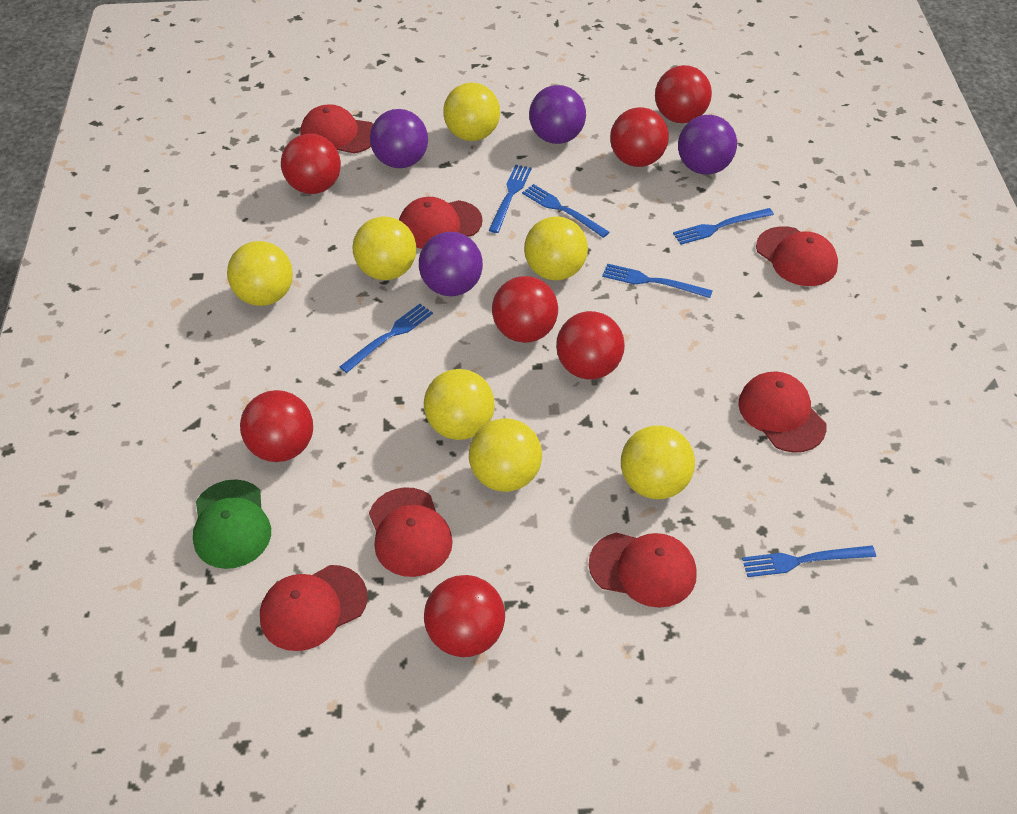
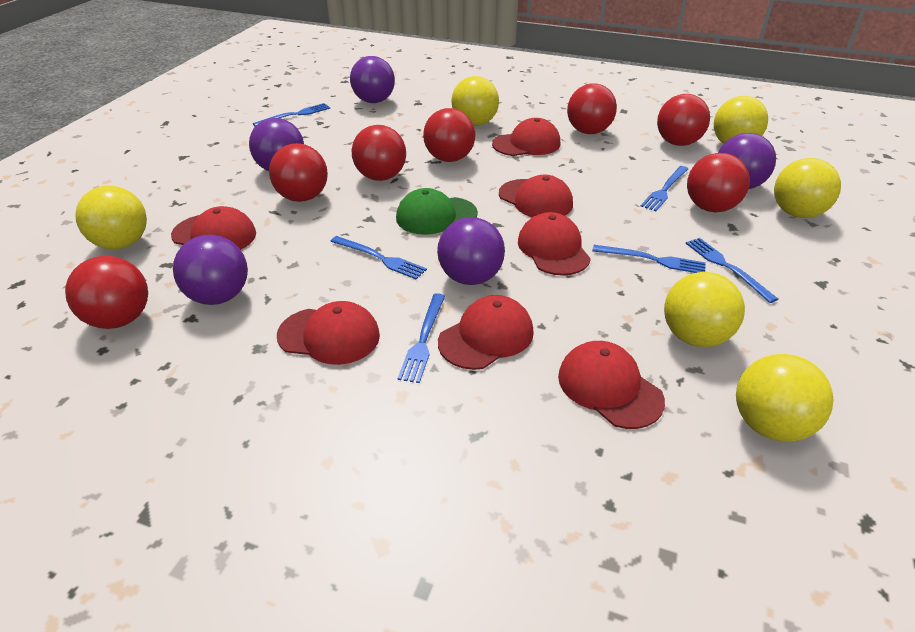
purple ball: [370,109,428,168] [419,232,483,296] [529,85,586,144] [678,115,737,175] = 4 -> [173,235,248,305] [249,118,304,171] [350,56,395,103] [437,217,505,285] [718,133,776,189] = 5
yellow ball: [227,241,293,306] [353,216,416,280] [424,369,495,440] [443,83,500,141] [469,418,542,492] [524,216,588,280] [621,426,695,499] = 7 -> [75,186,147,249] [451,76,499,126] [664,272,745,347] [714,96,768,144] [736,354,834,442] [774,158,841,218] = 6

